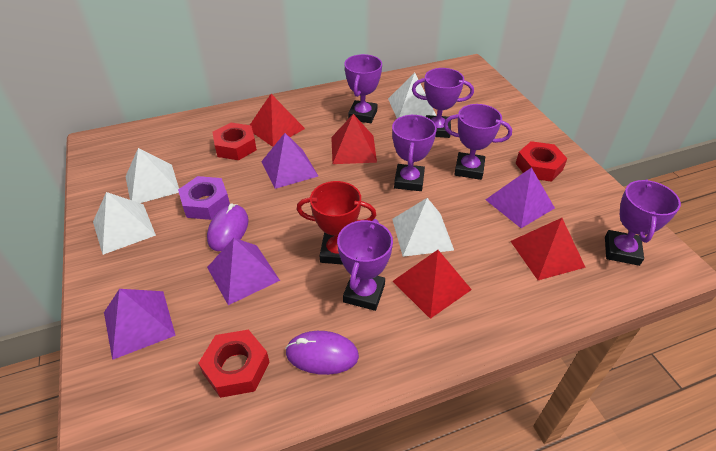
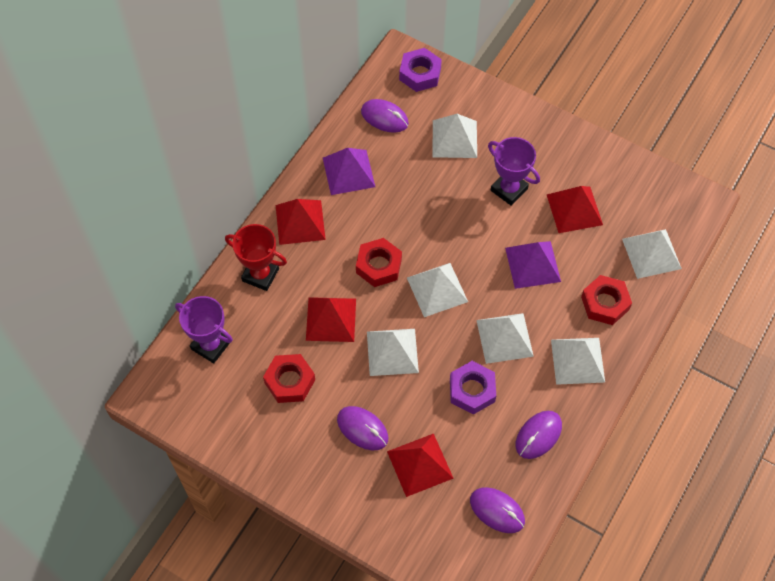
purple mouse: [207,203,249,251] [285,331,359,375] = 2 -> [337,406,388,450] [361,99,409,133] [470,487,525,533] [516,411,562,459] = 4
purple nut: [178,176,230,220] = 1 -> [399,48,442,92] [450,361,496,415] = 2
purple pyramid: [104,289,176,360] [207,238,280,305] [261,133,318,189] [485,167,555,228] = 4 -> [323,148,375,195] [505,241,561,289] = 2
purple trophy: [337,219,393,311] [344,54,382,123] [392,115,437,191] [412,68,474,138] [444,104,512,180] [605,180,681,266] = 6 -> [175,296,233,363] [488,137,540,206] = 2
white pyramid: [93,192,156,255] [125,148,179,203] [388,73,436,119] [392,198,454,257] = 4 -> [367,329,419,376] [407,263,468,317] [433,114,477,158] [476,313,534,364] [551,338,605,385] [622,229,682,279] = 6

